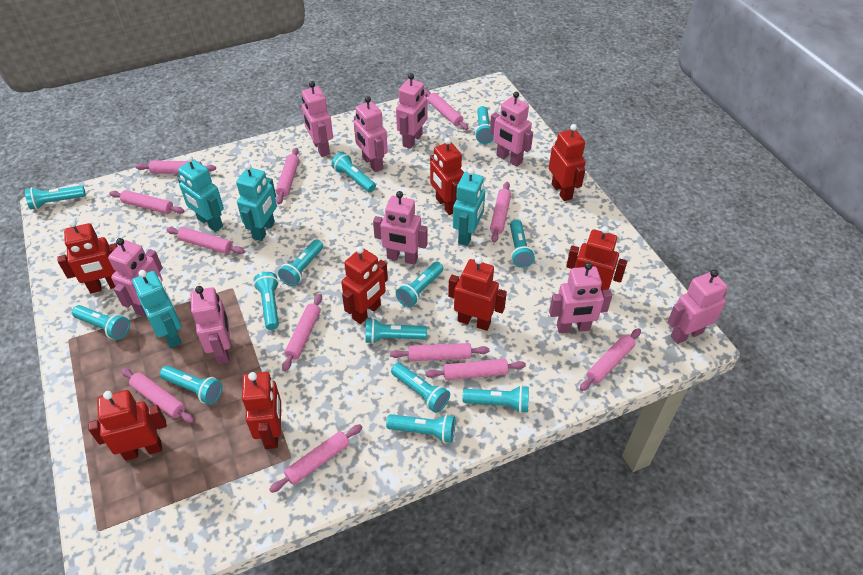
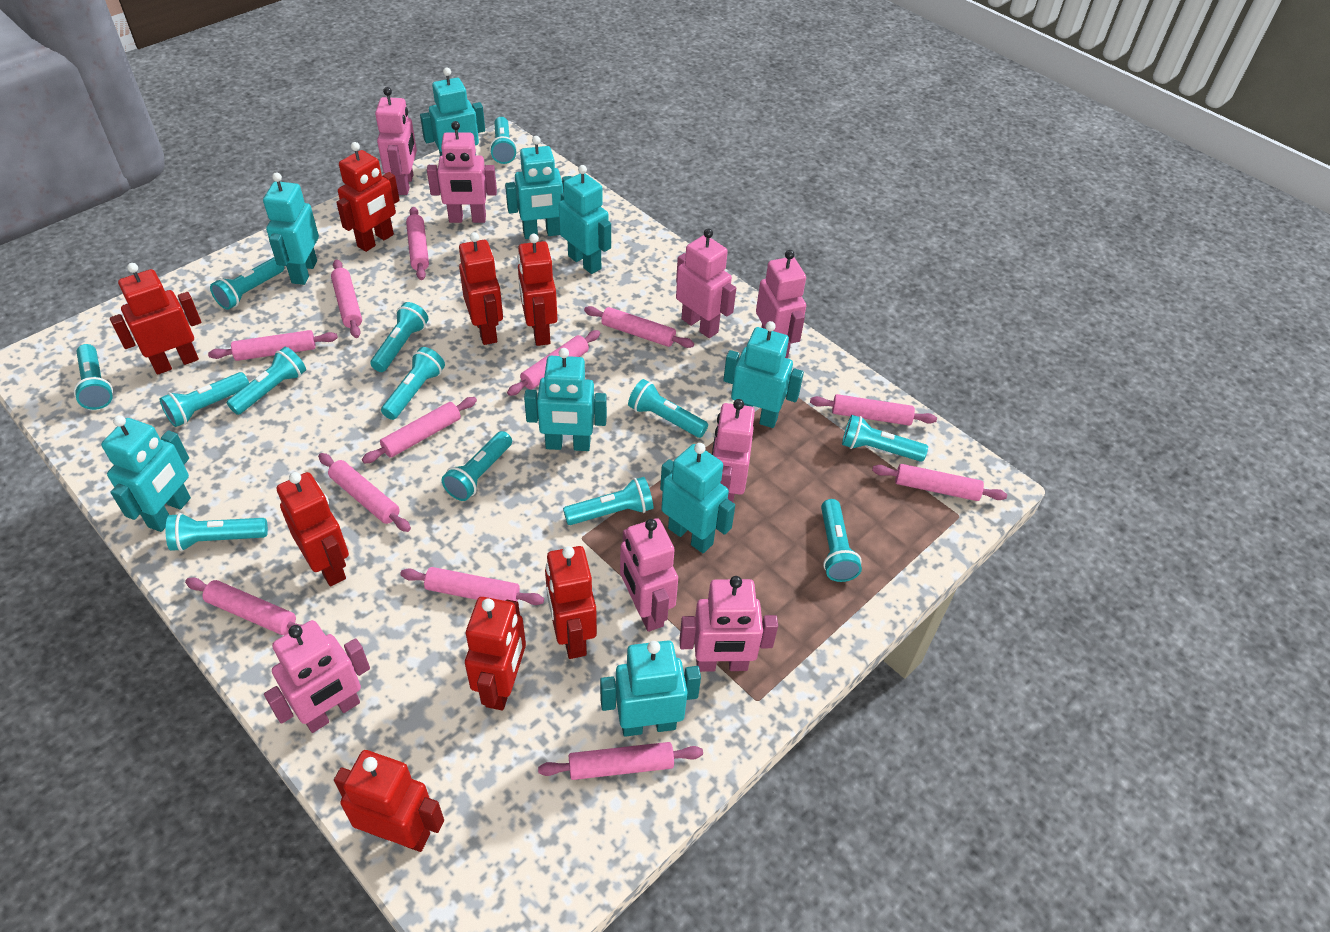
pink robot: [108,238,163,317] [190,286,231,364] [302,81,333,157] [354,96,388,172] [373,191,428,264] [396,73,428,149] [490,92,533,166] [549,262,612,333] [667,269,728,344] = 9 -> [264,620,370,733] [375,87,417,195] [427,121,497,223] [620,518,678,632] [676,229,736,338] [680,576,778,672] [712,399,755,502] [756,250,806,358] = 8
turquoise robot: [132,270,182,348] [178,156,224,232] [236,163,277,241] [453,168,485,246] = 4 -> [101,415,191,532] [263,172,319,285] [420,67,485,156] [505,136,572,239] [524,348,607,451] [559,165,611,274] [600,640,701,737] [660,443,735,553] [723,321,804,428] = 9

